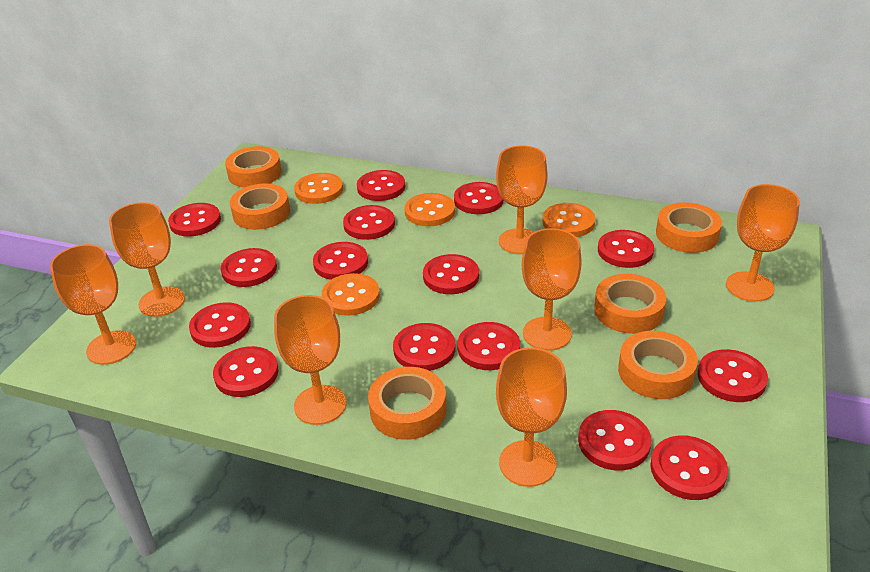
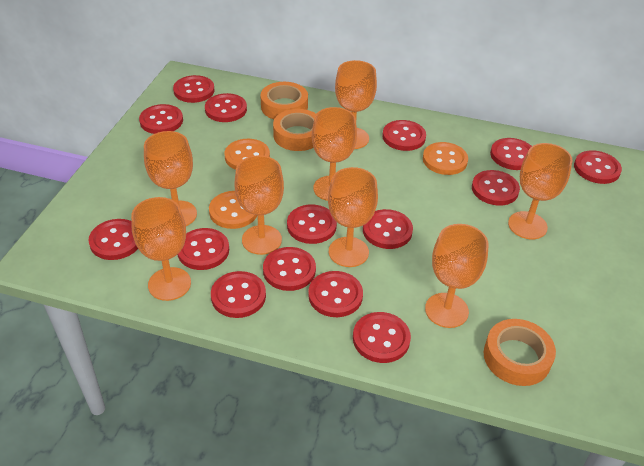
orange button: [294,173,343,204] [322,273,380,316] [405,193,455,226] [543,203,596,237] = 4 -> [209,191,257,229] [225,139,270,170] [423,142,468,175] = 3
orange goblet: [50,244,136,365] [109,202,185,317] [274,295,346,425] [496,145,548,254] [496,347,567,487] [522,228,582,351] [726,184,800,302] = 7 -> [131,197,191,301] [144,131,197,226] [235,155,284,255] [312,107,357,201] [328,167,378,267] [335,60,377,149] [425,224,489,328] [508,143,572,239] = 8
orange tape: [225,146,282,188] [230,184,290,230] [368,367,446,440] [594,274,666,334] [618,331,698,399] [656,202,722,253] = 6 -> [260,82,308,119] [273,109,316,151] [484,319,556,386] = 3

